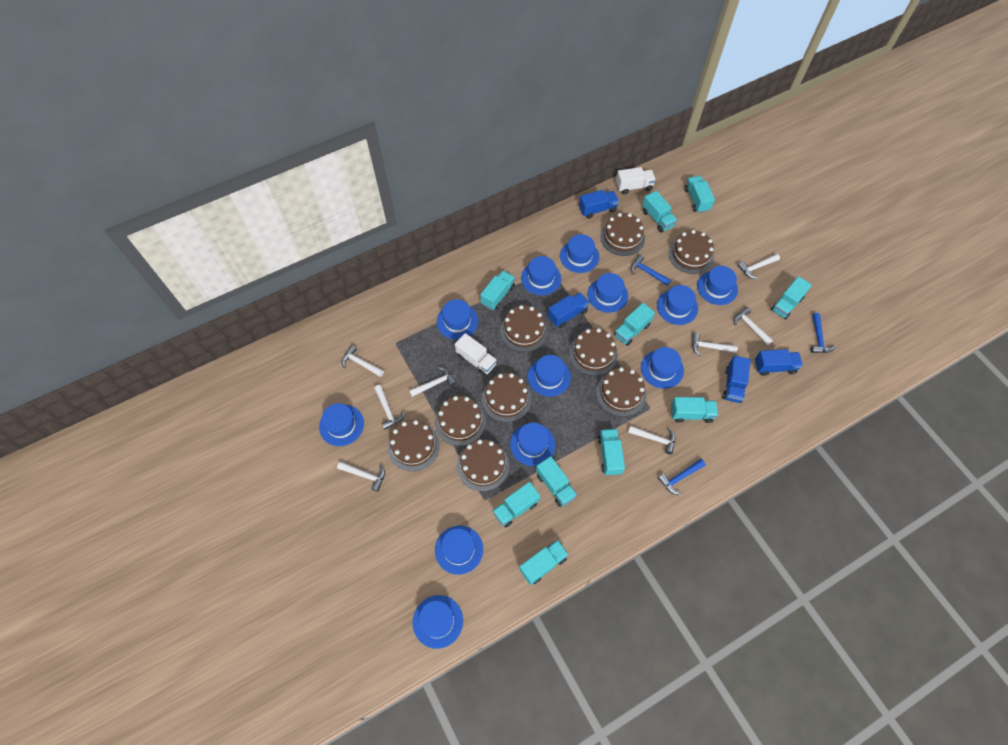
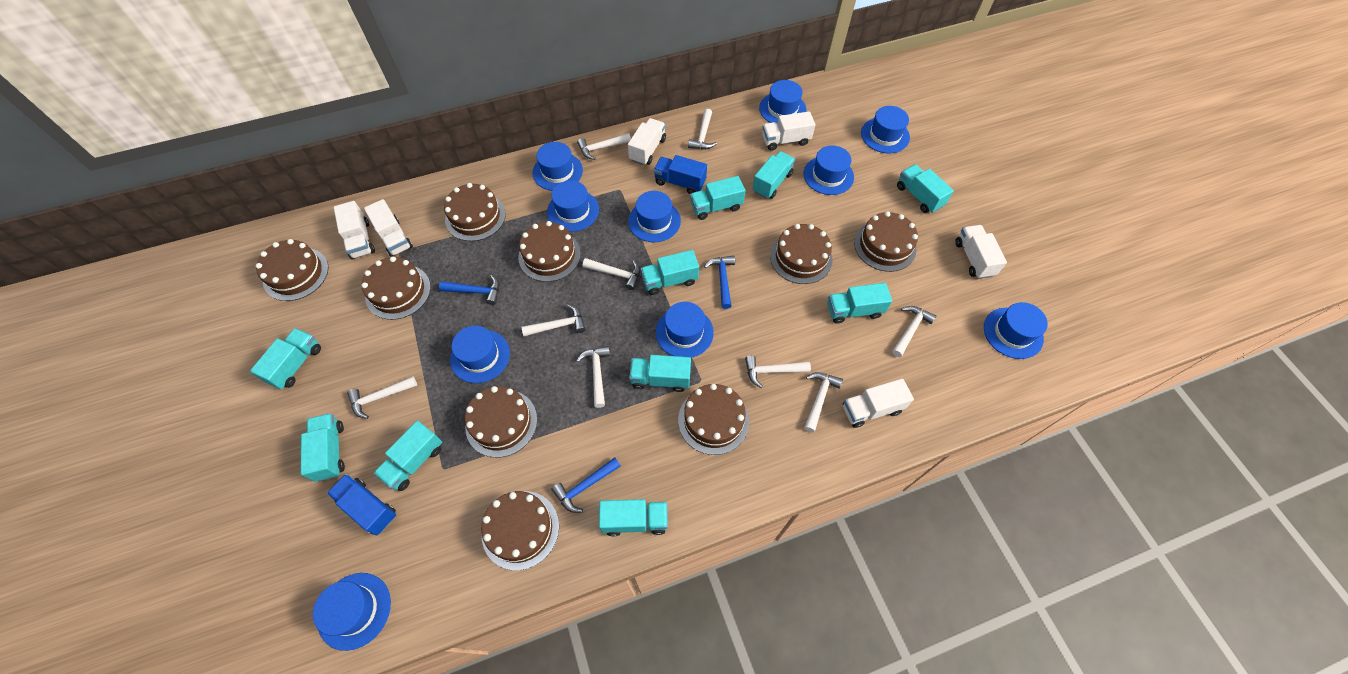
blue hat: [319,403,364,446] [413,595,463,649] [435,526,483,575] [437,299,478,340] [510,423,555,466] [521,256,561,295] [528,355,571,397] [560,234,599,273] [588,273,628,313] [641,347,684,389] [657,285,698,325] [697,266,738,305] = 12 -> [313,573,391,651] [450,326,510,383] [533,142,583,191] [547,180,599,232] [628,191,681,242] [656,302,714,358] [759,80,807,123] [803,146,854,195] [861,106,910,153] [984,302,1048,359] = 10
blue truck: [548,292,590,328] [579,190,619,219] [722,356,751,403] [755,349,803,376] = 4 -> [327,474,396,536] [654,155,707,194] = 2
white hammer: [337,461,385,492] [342,345,384,377] [374,385,405,430] [409,367,456,397] [628,426,676,454] [692,333,738,356] [734,307,773,345] [738,254,780,279] = 8 -> [347,376,417,419] [522,305,586,337] [576,346,610,408] [577,133,631,160] [583,258,640,290] [688,109,717,150] [745,355,811,388] [804,372,843,433] [892,306,936,357] = 9
white truck: [455,333,497,376] [616,167,656,194] = 2 -> [334,201,375,260] [364,199,413,257] [628,118,666,165] [762,111,815,151] [843,379,914,428] [955,225,1007,279] = 6

